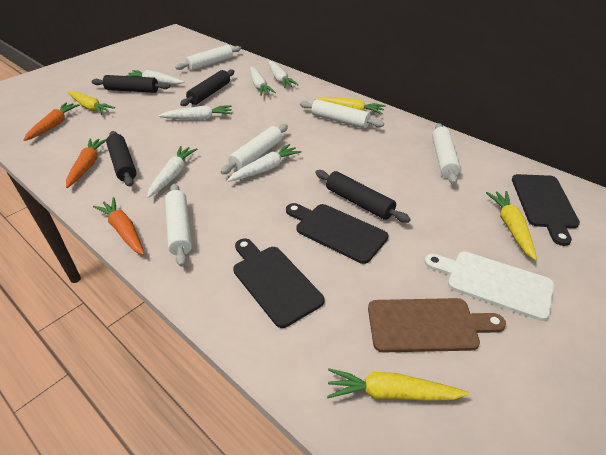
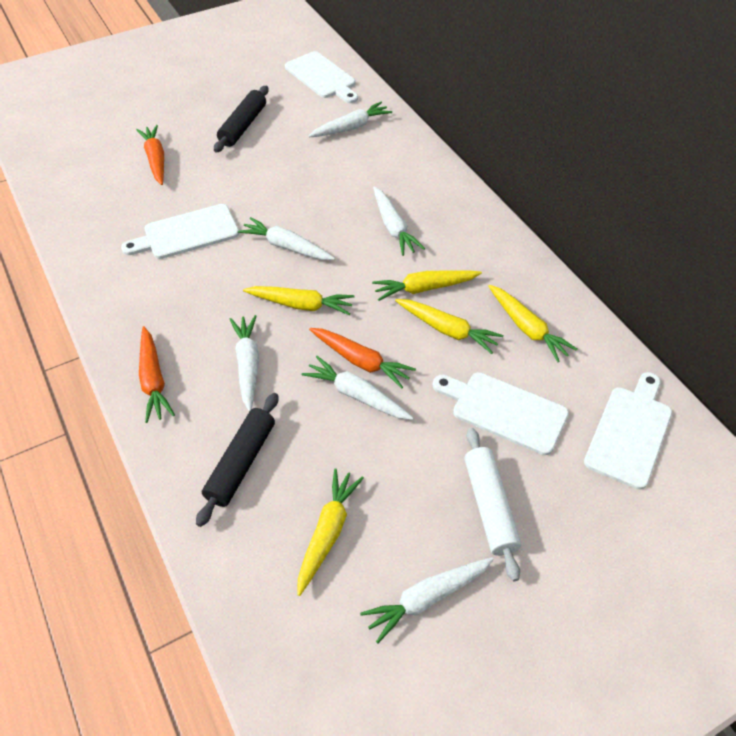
black cutting board: [233,238,324,328] [286,203,389,264] [512,174,580,246] = 3 -> none = 0
black rolling pin: [92,75,170,93] [106,131,136,187] [180,70,234,106] [315,170,411,223] = 4 -> [196,393,278,527] [214,86,268,153] = 2
brown cutting board: [368,298,506,353] = 1 -> none = 0
white cutting board: [424,251,554,321] = 1 -> [121,204,239,259] [285,51,358,103] [433,372,569,455] [584,372,672,490] = 4
white rolling pin: [165,184,192,267] [175,45,241,71] [220,124,288,174] [300,99,384,129] [432,123,461,184] = 5 -> [465,428,521,581] = 1
yellow carrot: [67,91,115,115] [315,97,386,114] [327,368,469,401] [486,191,537,261] = 4 -> [243,286,355,315] [298,469,364,596] [372,270,482,301] [395,299,503,354] [488,285,577,362] = 5

